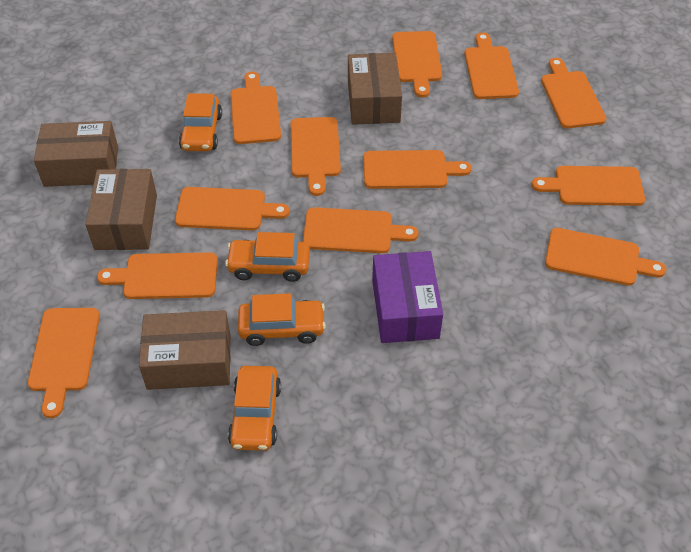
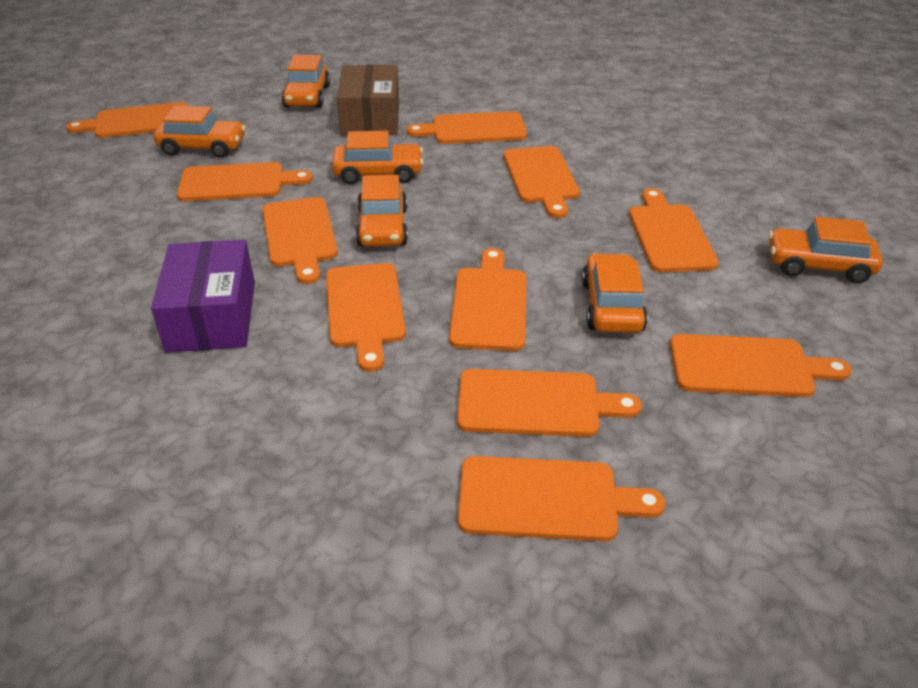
brown box: [34,121,118,187] [85,169,157,250] [139,310,230,390] [348,53,402,125] = 4 -> [337,65,399,136] = 1
orange car: [179,93,222,151] [225,232,310,282] [228,366,281,451] [238,293,326,346] = 4 -> [154,106,246,158] [282,55,330,108] [332,131,423,184] [355,175,408,247] [582,253,648,333] [769,217,883,283] = 6
orange cutting board: [28,308,100,418] [97,252,218,299] [175,187,290,231] [230,72,281,144] [290,117,341,196] [303,207,419,253] [363,150,472,189] [392,31,442,98] [464,32,519,99] [531,166,645,206] [541,58,606,128] [545,228,667,286] = 12 -> [66,102,188,138] [177,162,313,201] [263,197,338,284] [326,263,406,372] [407,111,527,144] [449,248,527,351] [457,369,642,437] [458,456,666,542] [504,146,580,218] [629,188,719,272] [670,334,852,397] = 11

